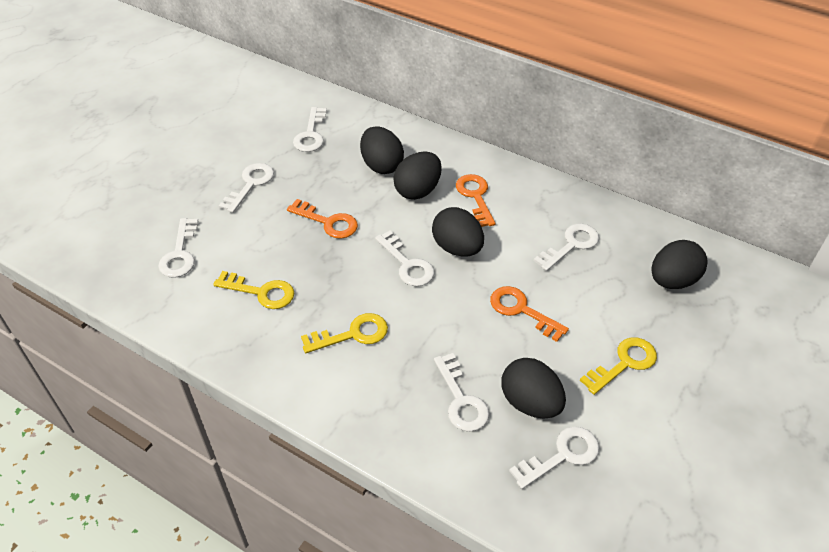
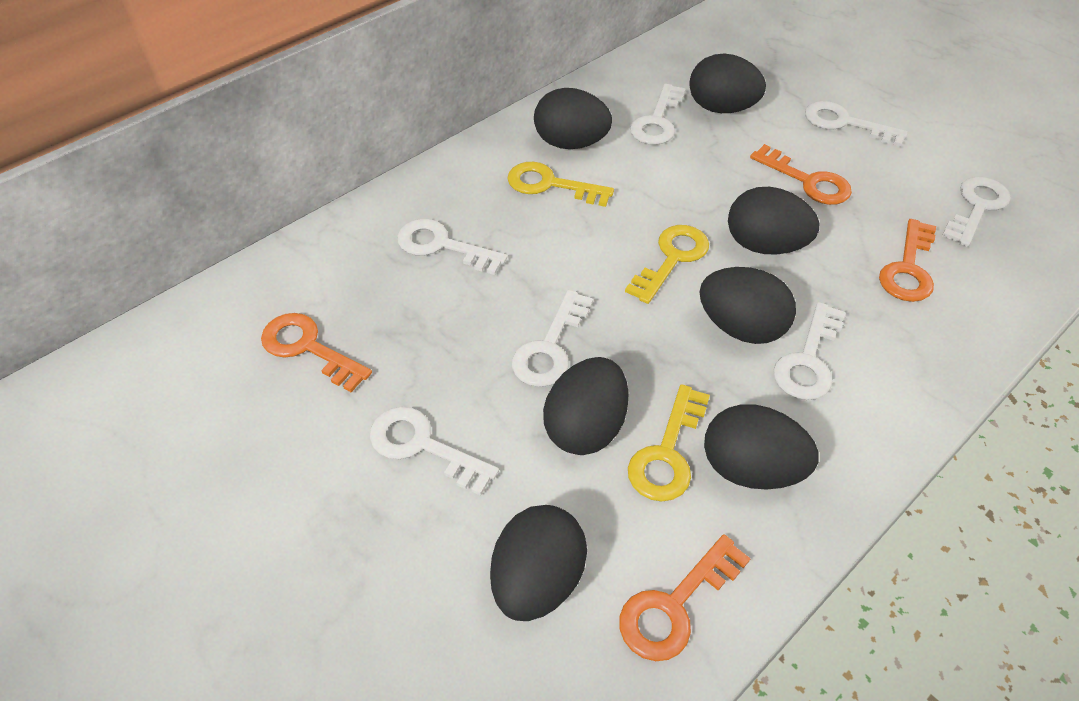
black egg: [360,126,404,174] [393,151,442,200] [432,207,484,257] [501,358,566,418] [651,240,708,289] = 5 -> [490,505,587,621] [534,88,612,149] [543,357,629,455] [689,54,766,113] [700,267,796,344] [704,404,819,489] [728,187,819,254] = 7
orange key: [287,199,358,239] [456,174,496,227] [490,286,569,342] = 3 -> [261,313,372,392] [619,534,751,661] [750,144,852,205] [879,219,936,302] = 4

